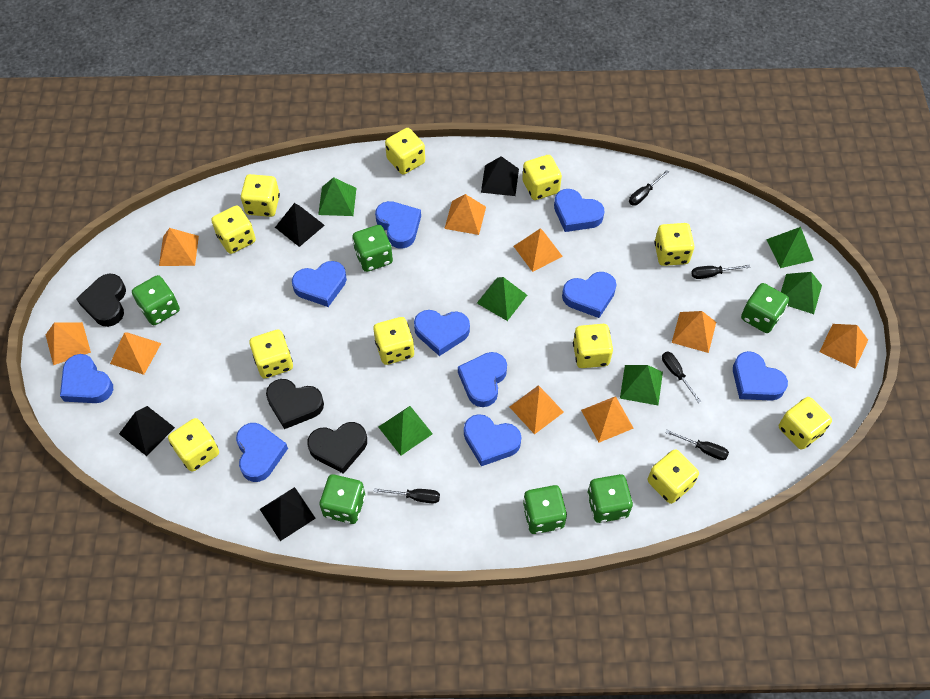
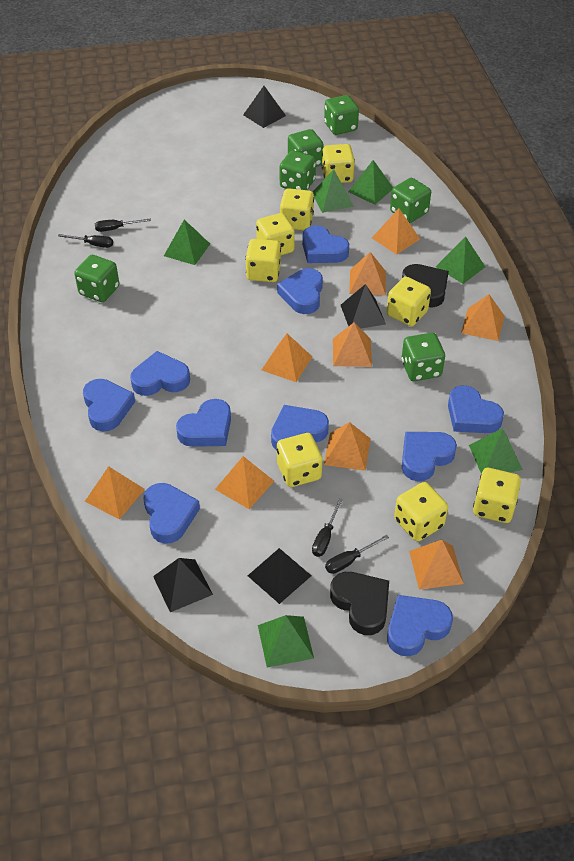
black heart: [76,274,126,327] [266,379,324,429] [307,422,367,474] = 3 -> [330,572,389,635] [402,264,449,307] = 2
black screwdriver: [374,488,440,504] [629,170,669,205] [662,352,702,403] [666,430,729,460] [691,265,750,279] = 5 -> [58,234,113,248] [95,218,151,232] [312,498,343,557] [325,535,389,574] = 4
yellow dice: [168,418,219,472] [211,206,256,254] [241,174,280,217] [249,330,293,378] [373,317,414,365] [385,128,425,175] [522,155,562,200] [573,324,613,368] [648,449,699,504] [655,223,694,266] [779,397,832,450] = 11 -> [245,239,281,282] [256,213,295,255] [277,433,322,487] [280,188,314,230] [322,144,355,183] [387,277,431,326] [394,482,448,542] [473,468,521,523] = 8

